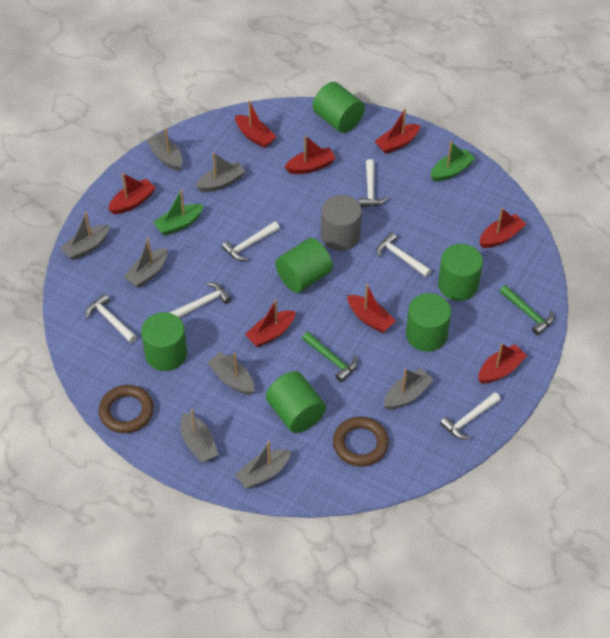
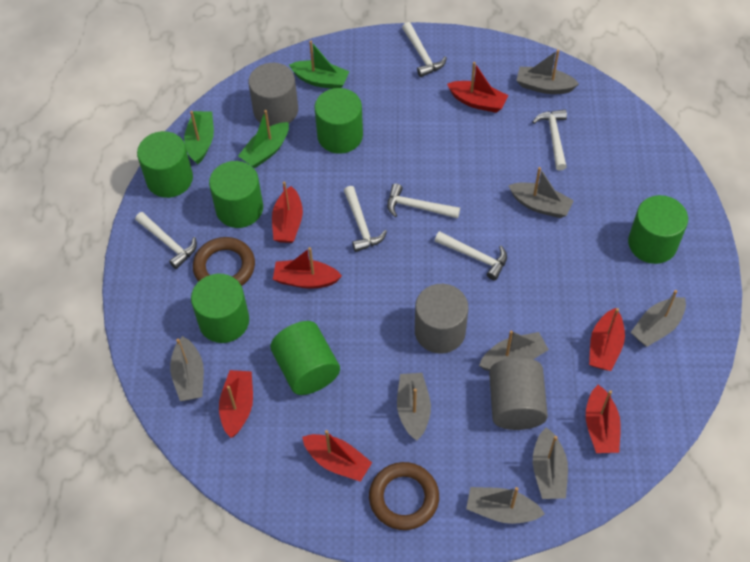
green boat: [153,189,204,236] [431,141,476,182] = 2 -> [184,111,214,164] [238,110,289,168] [289,41,349,89] = 3
green hammer: [302,332,358,382] [500,285,554,335] = 2 -> none = 0
grey cylinder: [321,195,362,251] = 1 -> [248,63,298,126] [415,284,469,354] [489,358,548,430] = 3
red boat: [108,173,156,214] [235,100,277,148] [245,299,296,347] [285,135,336,174] [347,284,396,333] [375,108,420,154] [478,343,527,384] [480,208,526,248] = 8 -> [219,370,253,438] [272,181,303,243] [273,247,342,289] [302,430,372,482] [447,62,508,113] [586,385,621,453] [589,308,625,371] = 7

